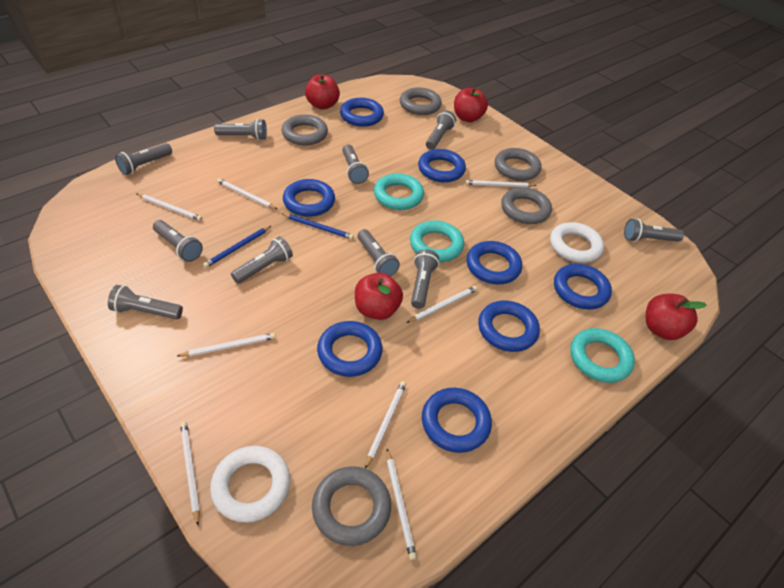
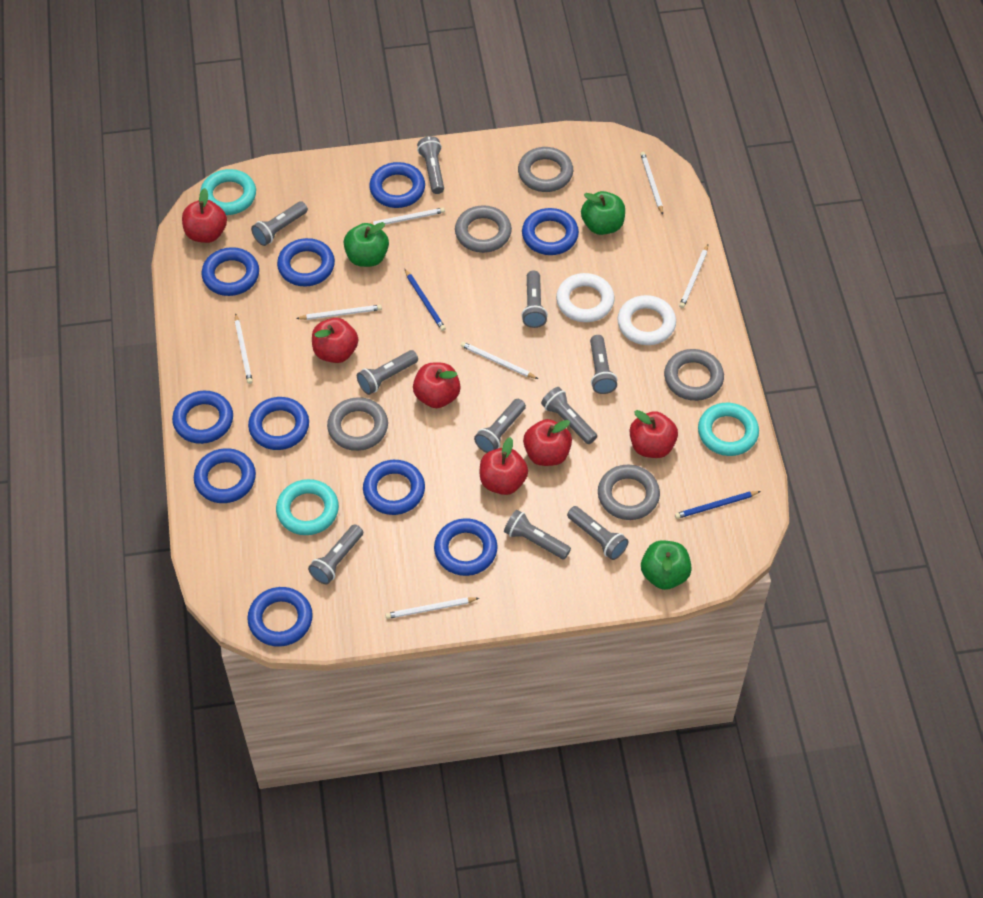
blue ring: [283,179,335,217] [317,321,383,377] [340,98,384,127] [418,149,466,182] [422,388,492,453] [467,241,522,284] [478,300,540,352] [554,264,612,309] = 8 -> [172,391,233,444] [194,448,256,503] [201,247,259,296] [247,587,313,647] [248,397,309,450] [277,238,335,287] [363,460,425,515] [369,162,425,208] [434,518,498,576] [522,208,579,255] = 10
green apple: none = 0 -> [344,222,389,267] [581,191,625,235] [641,541,692,590] = 3
red apple: [305,74,340,109] [355,273,403,320] [454,87,488,122] [646,294,707,340] = 4 -> [182,188,227,243] [312,318,358,363] [413,363,461,408] [480,437,528,495] [523,419,572,466] [630,410,678,458] = 6
white pencil: [137,194,202,221] [177,333,276,357] [180,421,200,526] [217,179,277,209] [365,381,406,469] [386,449,417,560] [406,286,477,323] [465,180,536,187] = 8 -> [235,313,253,384] [296,305,382,320] [370,208,445,225] [385,597,479,619] [461,342,538,379] [640,152,663,215] [679,244,708,308] = 7

